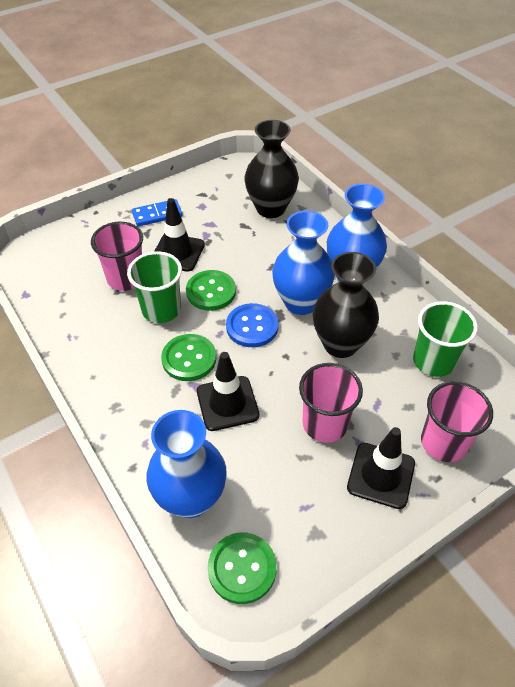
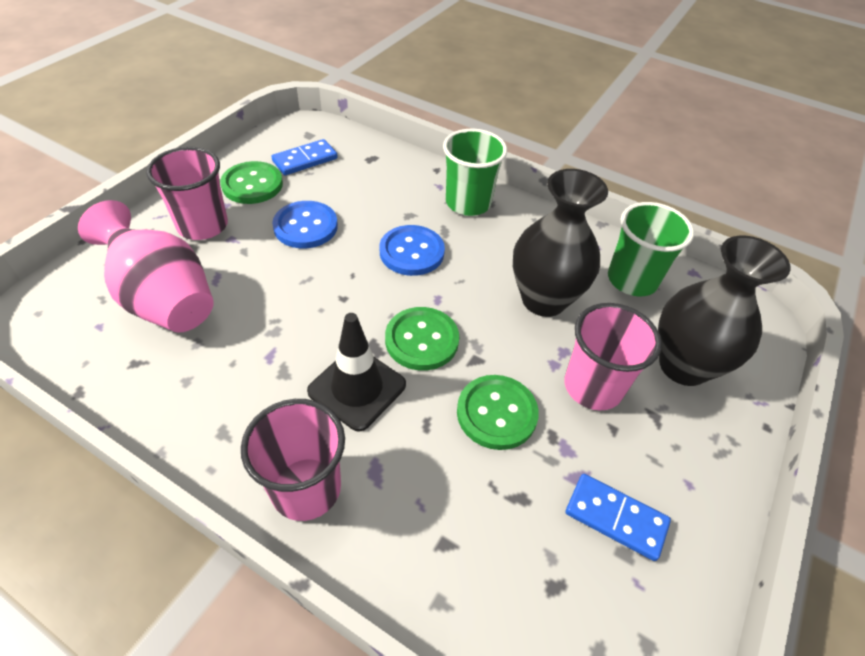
black traffic cone: [154,198,205,272] [197,352,259,431] [347,427,415,509] = 3 -> [307,313,406,432] = 1
blue button: [226,303,278,347] = 1 -> [272,201,338,248] [380,225,445,276] = 2
blue domino: [132,199,183,226] = 1 -> [271,139,338,175] [566,474,671,561] = 2
blue vase: [146,410,227,518] [272,211,335,315] [327,184,387,284] = 3 -> none = 0
pink vase: none = 0 -> [78,200,214,333] = 1

